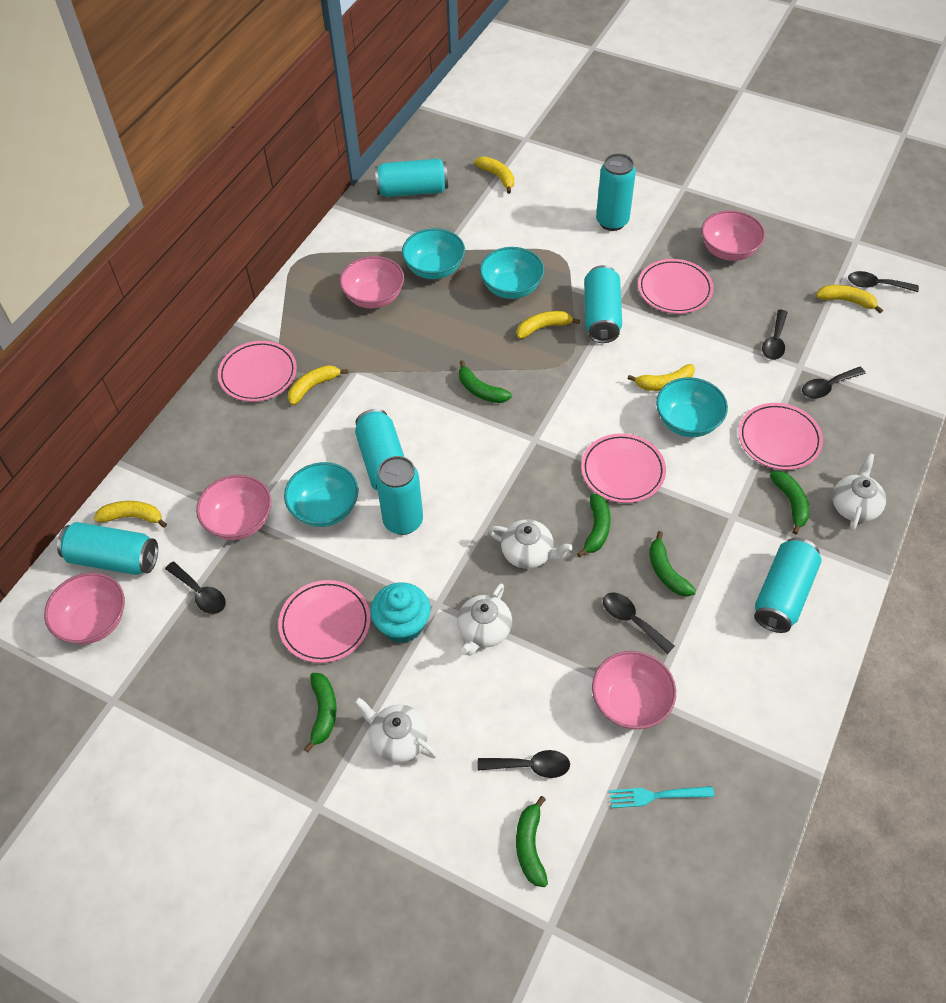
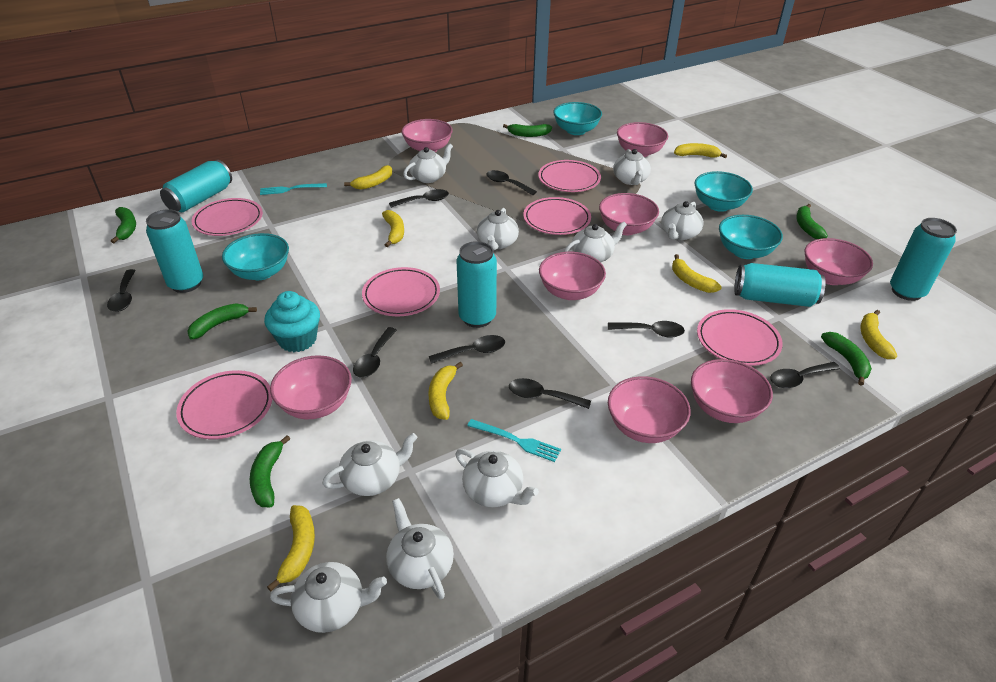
black spoon: [165,561,226,614] [477,750,570,778] [603,593,675,654] [762,310,788,360] [802,367,866,399] [848,271,919,292] = 6 -> [107,269,136,312] [353,327,397,377] [389,189,449,208] [429,335,505,364] [486,170,537,195] [509,378,591,409] [608,321,685,337] [770,362,840,388] = 8
pink bowl: [44,573,125,644] [196,474,271,540] [340,256,404,309] [592,651,676,730] [701,210,765,261] = 5 -> [270,355,352,419] [402,119,453,152] [539,252,606,300] [599,193,659,235] [608,376,691,443] [617,122,668,157] [691,359,773,423] [804,238,873,285] = 8
pink plate: [218,341,297,402] [278,580,370,663] [581,433,666,503] [638,259,714,314] [738,403,823,470] = 5 -> [176,370,272,439] [191,198,263,236] [362,267,440,316] [523,197,591,235] [538,160,601,192] [697,309,783,366] = 6
turquoise can: [57,522,158,575] [355,409,404,491] [375,159,448,197] [376,456,423,535] [584,265,622,343] [596,153,636,231] [754,537,822,633] = 7 -> [146,209,203,293] [160,160,232,212] [456,241,497,328] [734,263,826,307] [890,218,957,301] = 5
turquoise fork: [609,786,714,808] = 1 -> [260,183,327,195] [467,419,561,462] = 2
white teapot: [354,697,437,762] [457,583,512,656] [488,520,573,569] [832,453,886,531] = 4 -> [270,562,387,633] [322,433,417,496] [386,498,454,600] [403,144,453,183] [455,449,539,507] [477,208,519,251] [564,221,627,262] [613,149,651,185] [661,201,703,240] = 9
yellow banana: [94,501,167,528] [288,365,348,405] [474,157,514,194] [517,311,580,339] [628,364,695,391] [816,285,883,313] = 6 -> [267,505,315,591] [344,165,392,190] [382,210,404,247] [428,362,463,420] [672,254,722,293] [674,143,727,158] [860,310,897,359] = 7

